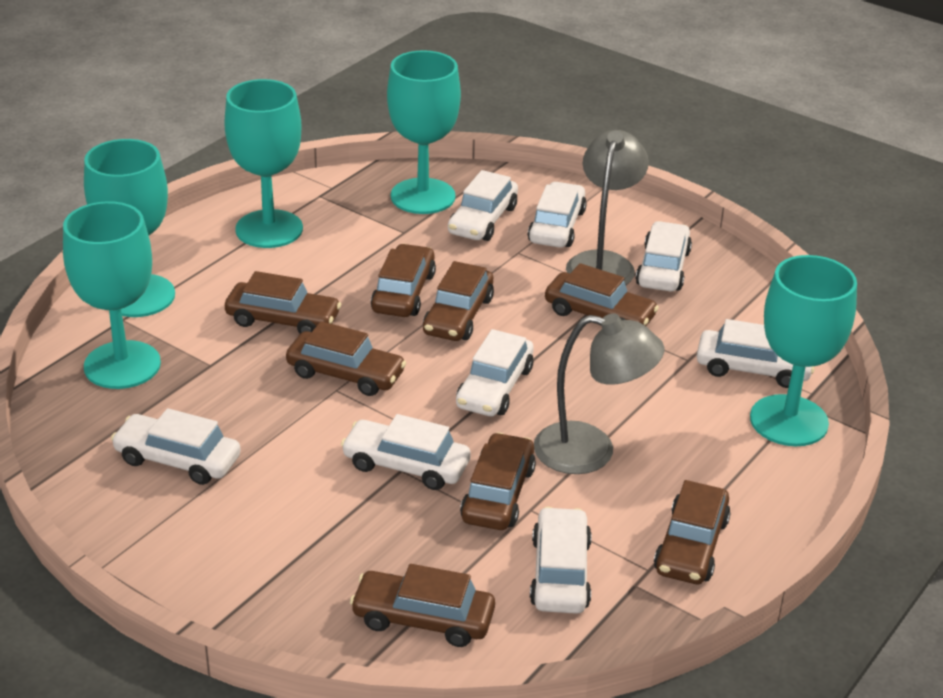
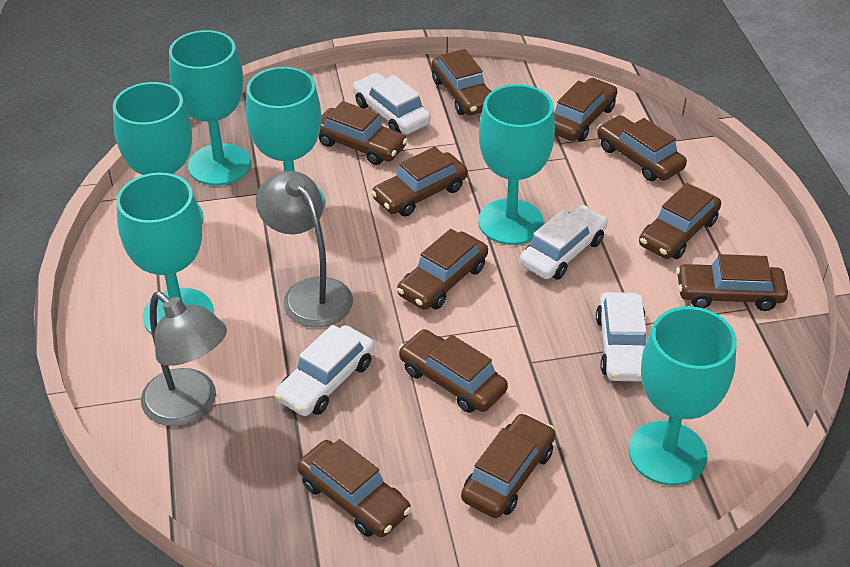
brown car: [225,271,341,334] [286,321,406,396] [350,564,495,647] [371,244,436,317] [423,261,494,341] [460,432,536,530] [545,263,659,326] [654,480,731,584] = 8 -> [297,439,411,537] [319,101,408,165] [371,147,468,217] [397,229,488,310] [398,329,508,413] [432,49,491,115] [461,413,555,518] [554,78,618,141] [597,115,687,181] [639,183,721,259] [676,254,788,311] = 11
turquoise goblet: [63,201,161,389] [84,139,175,317] [224,79,303,248] [387,50,461,214] [750,255,857,446] = 5 -> [113,82,203,223] [116,173,214,334] [169,30,251,186] [246,67,325,209] [478,84,555,245] [629,306,737,486] = 6
white car: [111,408,241,485] [341,414,471,490] [448,170,518,241] [456,329,534,416] [528,182,587,248] [530,507,592,614] [636,221,692,292] [697,319,815,388] = 8 -> [275,325,374,416] [353,73,431,134] [520,205,607,280] [596,292,646,381] = 4

